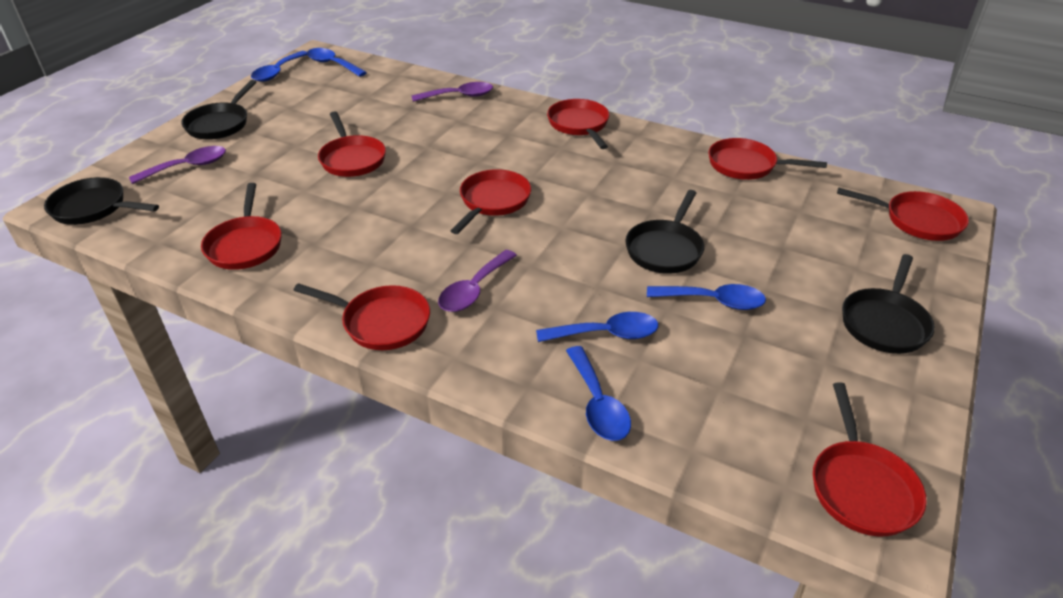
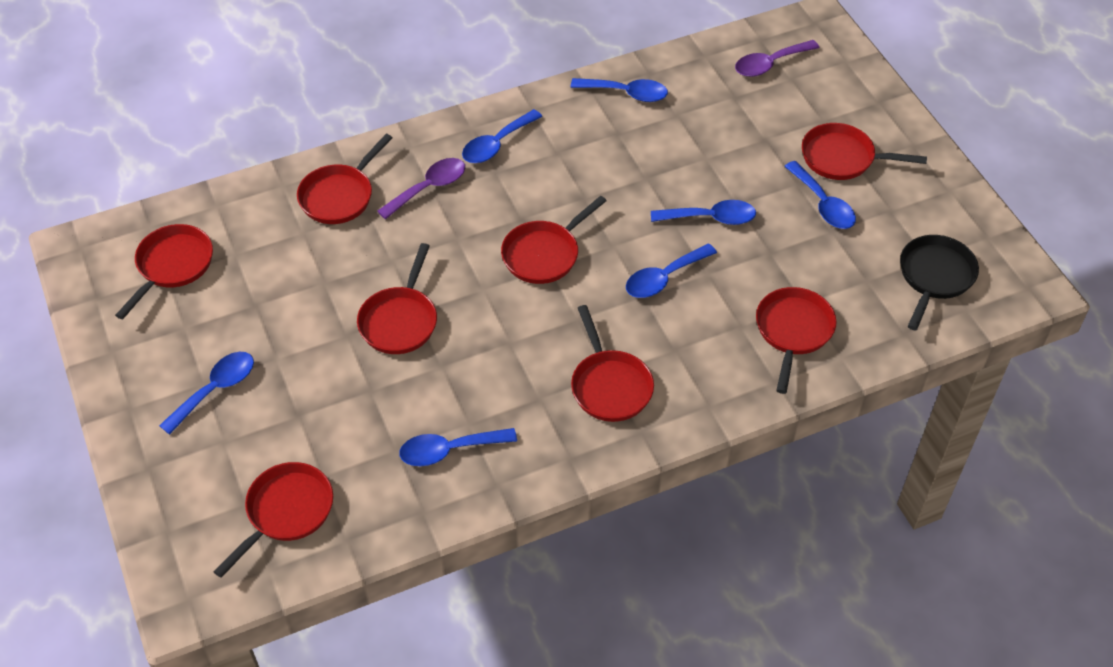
black pan: [44,177,159,225] [181,80,257,140] [625,190,704,274] [842,254,935,354] = 4 -> [900,235,979,330] = 1
blue spoon: [251,51,307,82] [307,48,367,77] [536,312,658,342] [566,346,631,441] [647,284,766,310] = 5 -> [159,352,254,435] [399,428,517,466] [462,109,542,163] [570,78,668,102] [626,244,717,298] [651,200,756,225] [784,161,856,229] = 7
purple spoon: [129,146,226,184] [411,82,493,102] [438,250,517,312] = 3 -> [377,158,465,219] [735,40,820,77] = 2

